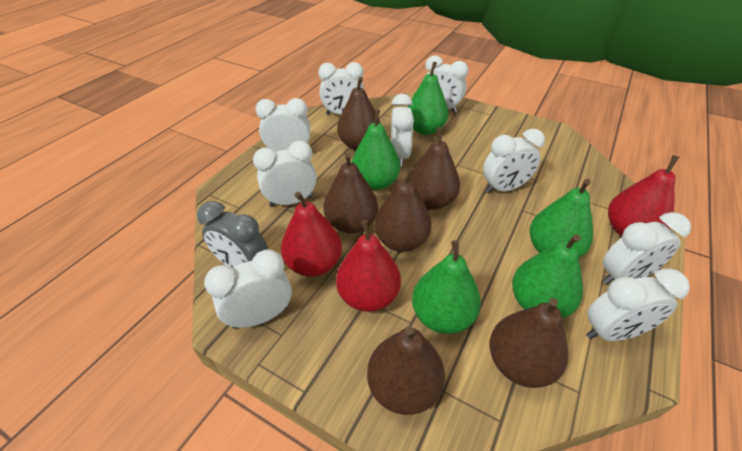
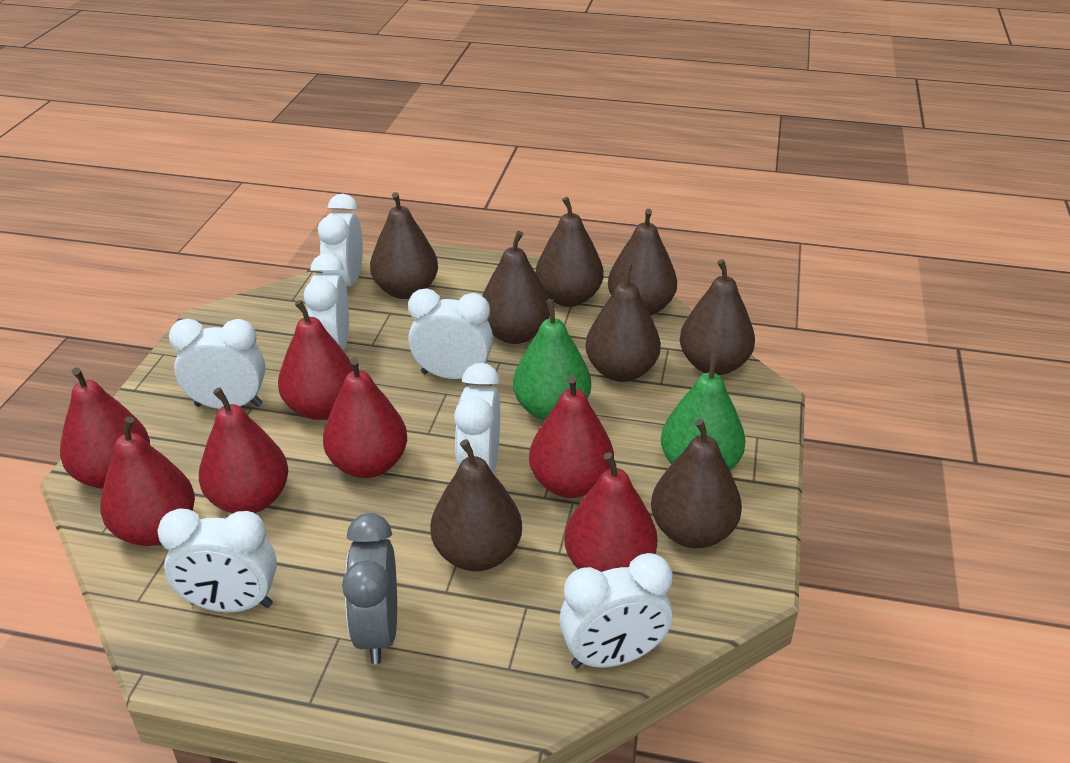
brown pear: [323,153,378,234] [337,77,381,150] [367,326,445,415] [374,167,432,252] [409,127,460,210] [490,298,568,388] = 6 -> [370,192,438,299] [430,439,522,571] [482,231,550,344] [536,197,603,307] [585,264,661,382] [608,209,677,315] [651,419,742,548] [680,259,755,375] = 8
green pear: [352,110,400,190] [408,61,448,135] [412,240,481,334] [512,234,583,318] [530,179,593,257] = 5 -> [513,300,591,421] [661,353,746,470] = 2
red pear: [281,192,342,277] [336,220,401,312] [608,155,679,236] = 3 -> [60,367,150,489] [100,416,195,546] [199,387,288,513] [278,300,353,420] [323,357,407,478] [529,376,614,498] [564,452,657,572] = 7
white clock: [204,249,292,329] [253,141,317,207] [256,98,311,152] [318,62,364,115] [391,94,414,167] [425,55,468,113] [483,129,545,193] [586,268,690,341] [602,212,691,285] = 9 -> [157,508,277,612] [169,319,266,409] [304,253,349,351] [318,194,363,286] [408,289,493,379] [454,363,500,473] [559,553,673,668] = 7

